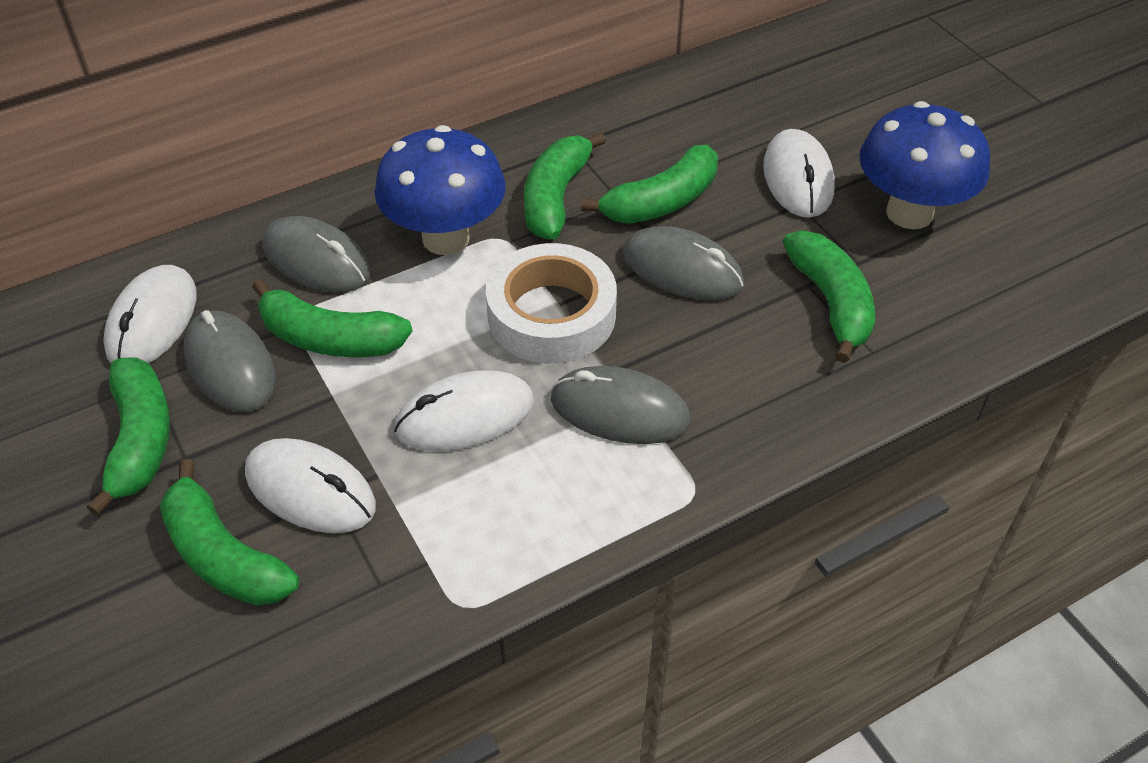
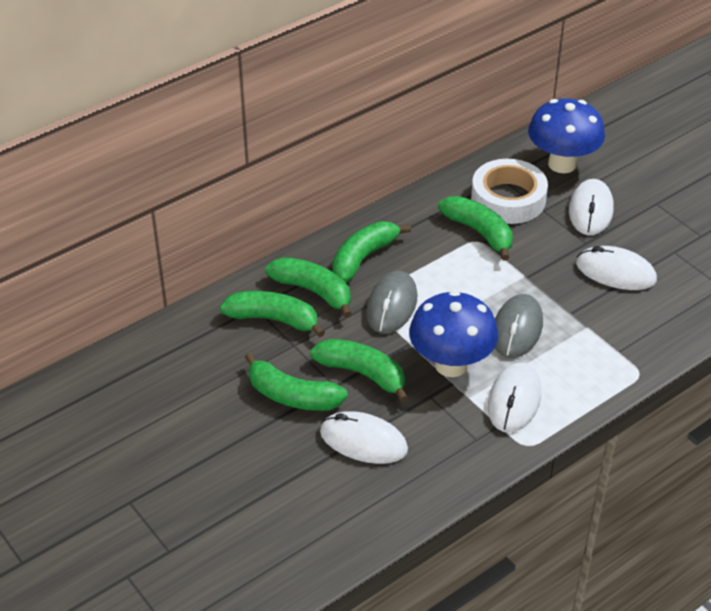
grey mouse: [183,310,276,412] [262,216,371,293] [551,366,690,444] [622,226,744,301] = 4 -> [366,271,417,334] [495,294,543,358] = 2

